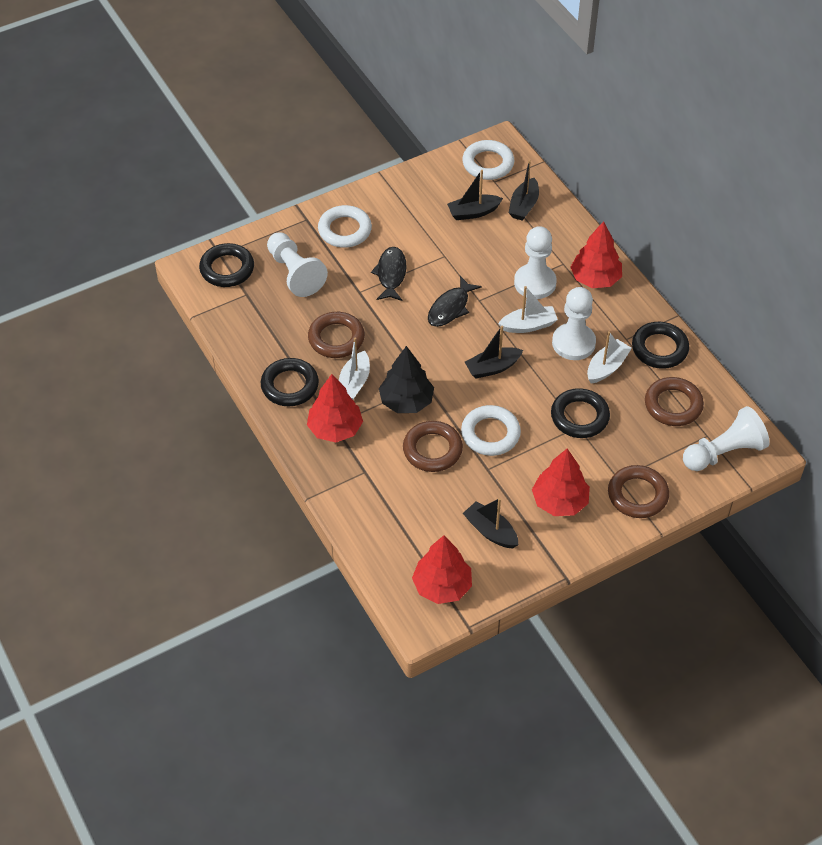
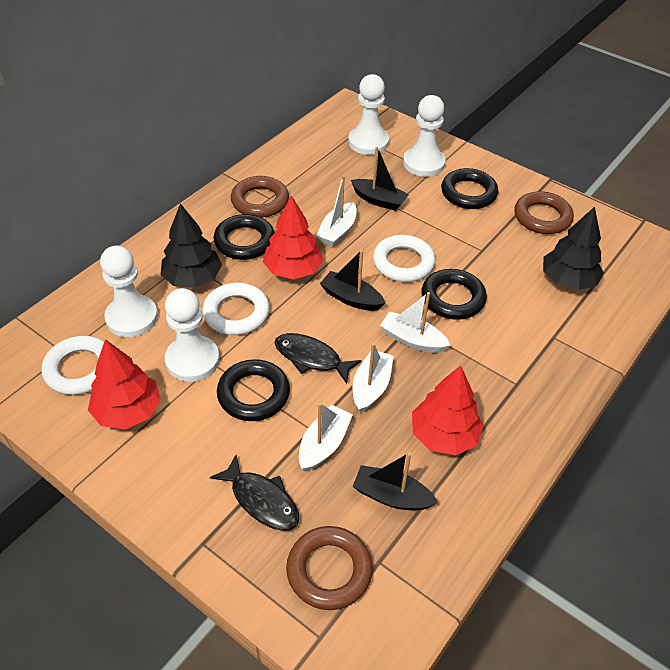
black boat: [447,170,503,220] [463,498,518,548] [465,326,523,379] [509,160,539,221] = 4 -> [320,250,385,311] [351,147,409,211] [353,453,438,511] = 3
black tree: [379,346,434,413] = 1 -> [160,203,222,288] [543,207,604,290] = 2
brown ring: [308,312,365,358] [403,421,463,472] [608,465,669,518] [645,377,704,426] = 4 -> [231,176,289,218] [286,526,373,610] [514,191,574,234] = 3
red tree: [307,374,363,442] [412,535,472,604] [532,448,590,516] [570,221,622,288] = 4 -> [88,339,161,429] [263,195,324,279] [412,366,484,455] = 3
white boat: [338,338,370,400] [498,286,558,333] [587,331,632,384] = 3 -> [299,403,353,472] [316,175,357,247] [353,343,394,413] [380,292,450,353] = 4

